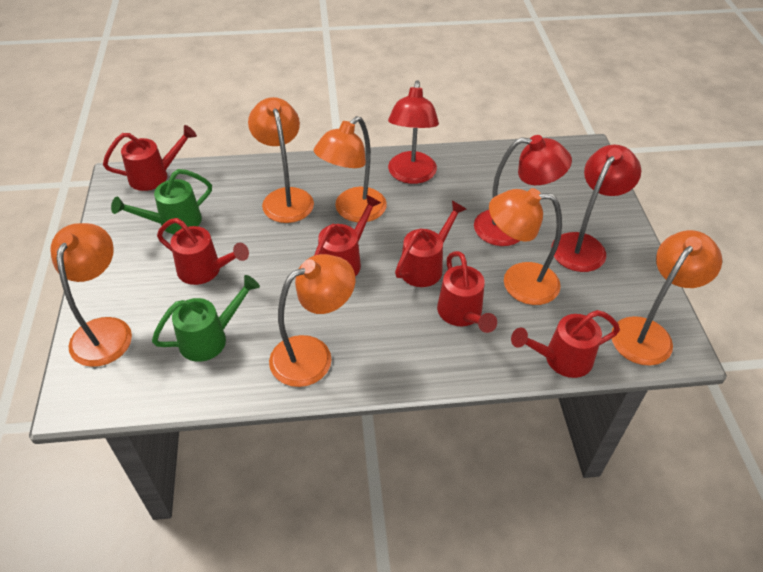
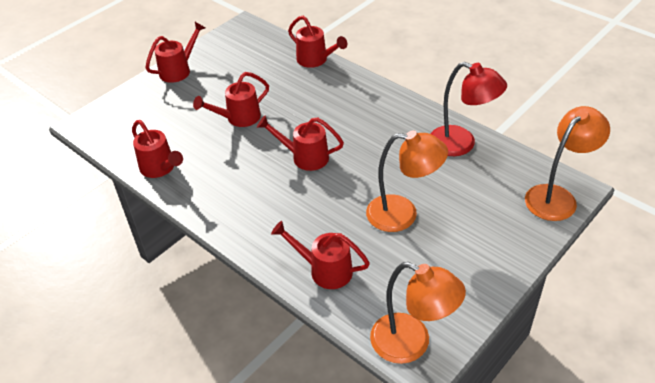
green watering can: [111,169,212,234] [152,275,260,362] = 2 -> none = 0
orange lamp: [50,223,132,367] [248,97,314,223] [269,254,355,387] [314,116,387,222] [489,188,562,305] [612,230,722,366] = 6 -> [366,130,448,232] [370,262,466,364] [525,106,610,221] = 3
red lamp: [388,80,439,184] [474,135,572,246] [551,145,641,272] = 3 -> [430,62,507,156] = 1

